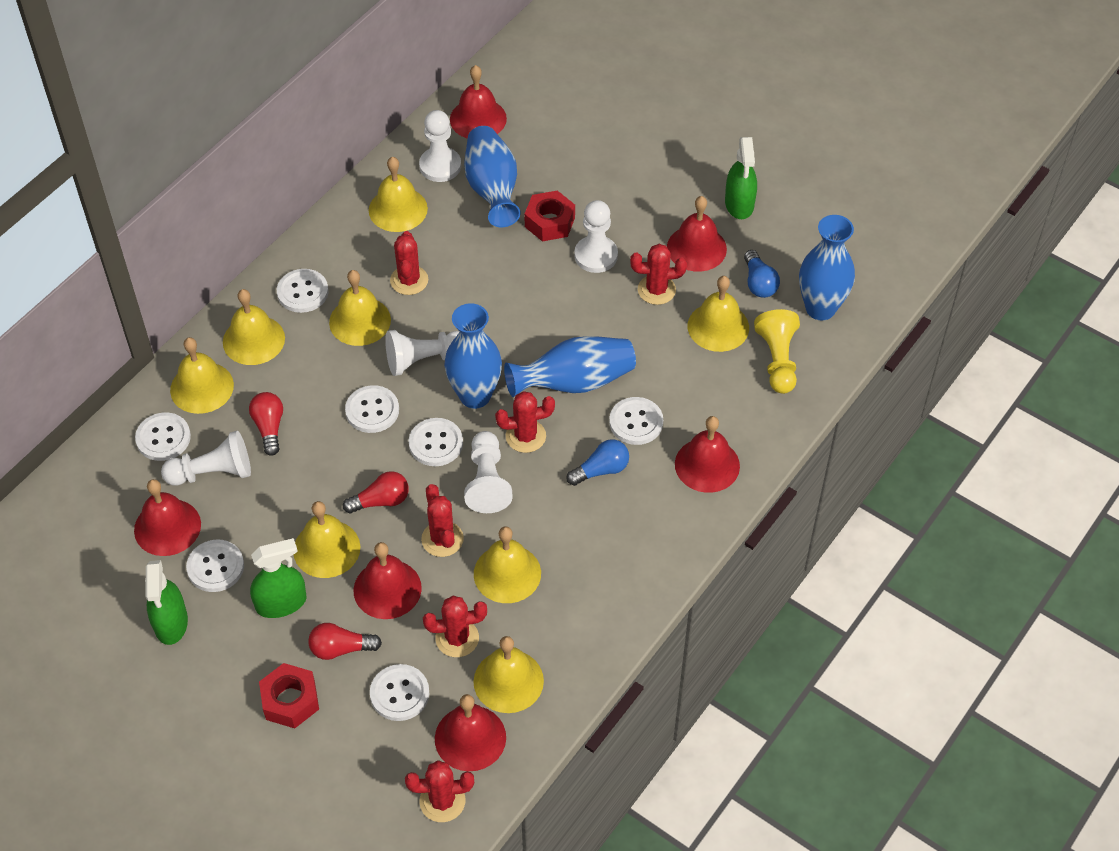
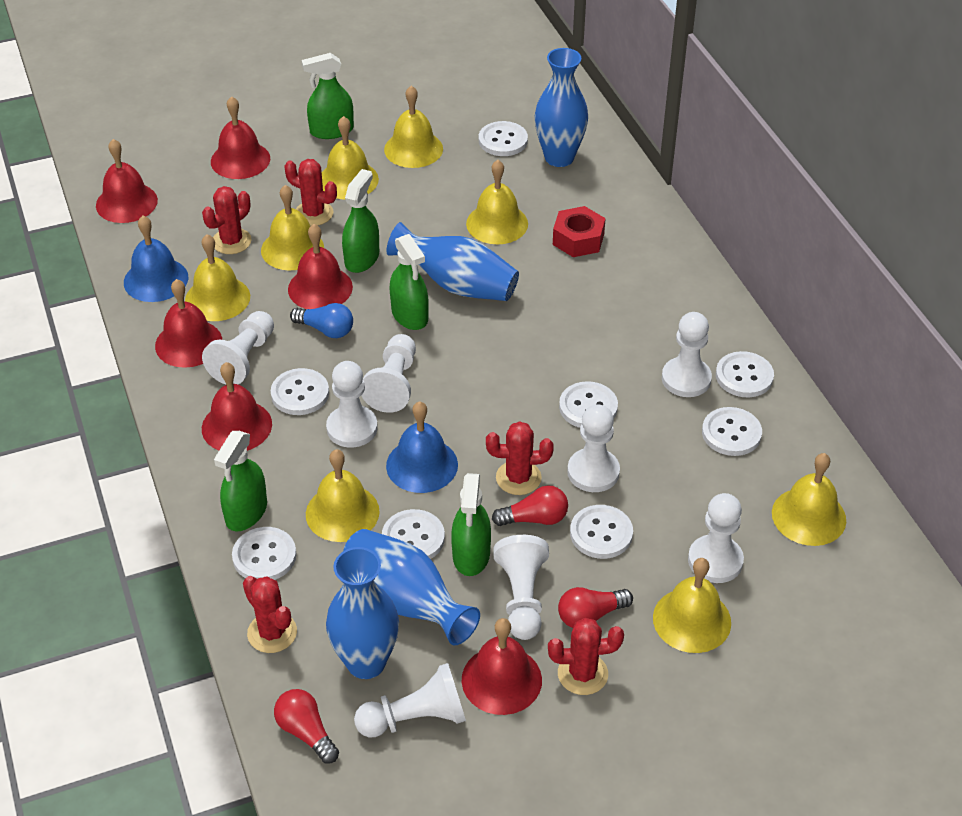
blue bell: none = 0 -> [124,216,188,302] [386,401,458,493] = 2
blue light bulb: [566,439,629,486] [744,250,780,298] = 2 -> [290,303,353,338] = 1
green spray bottle: [145,560,188,645] [250,538,307,618] [725,137,757,219] = 3 -> [214,431,267,531] [302,53,354,139] [342,169,379,273] [390,234,429,330] [451,473,491,576] = 5
red cactus: [390,231,428,295] [405,760,474,822] [421,484,464,557] [423,596,487,657] [495,391,555,453] [630,244,687,305] = 6 -> [202,186,252,254] [243,576,297,653] [284,159,337,226] [486,421,554,495] [548,618,624,695] = 5
red nut: [259,663,319,728] [524,191,575,242] = 2 -> [553,206,606,257] = 1
white button: [135,413,191,461] [186,539,244,592] [277,269,329,313] [345,385,399,433] [370,664,429,721] [408,418,463,466] [609,397,663,445] = 7 -> [232,527,296,580] [271,368,329,415] [382,509,445,559] [479,121,528,156] [559,381,618,428] [570,505,633,559] [702,407,762,456] [716,351,774,397] = 8
white pawn: [161,431,251,486] [385,330,459,376] [419,110,461,182] [464,431,513,513] [574,200,618,273] = 5 -> [202,311,274,384] [326,361,378,448] [354,663,466,737] [361,334,416,413] [493,535,549,640] [567,404,620,492] [662,312,712,397] [688,493,744,583] = 8
yellow pawn: [754,309,800,394] = 1 -> none = 0

